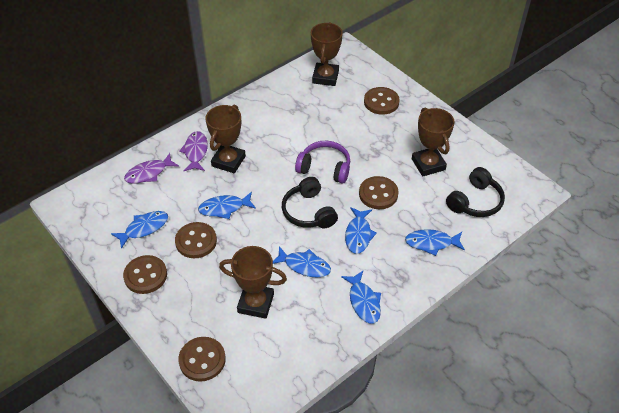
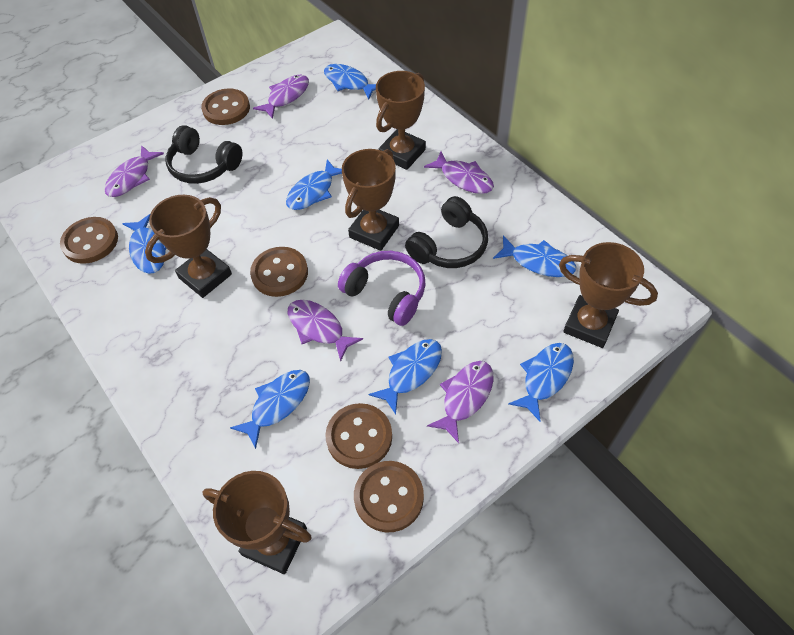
blue fish: [111,211,168,249] [198,192,256,219] [273,246,331,277] [341,271,381,324] [345,207,377,254] [405,229,465,256] = 6 -> [122,214,166,274] [230,370,310,449] [286,159,342,210] [324,64,376,99] [368,339,442,414] [493,235,576,277] [508,343,574,422] = 7
brown trophy: [205,105,246,173] [219,246,287,319] [311,22,343,86] [412,107,455,176] = 4 -> [145,195,232,298] [203,471,312,574] [342,149,399,251] [376,71,426,170] [559,242,658,348] = 5
purple fish: [124,153,179,184] [179,131,208,171] = 2 -> [105,145,164,197] [253,75,309,119] [288,300,363,362] [424,152,494,194] [427,361,494,443] = 5

